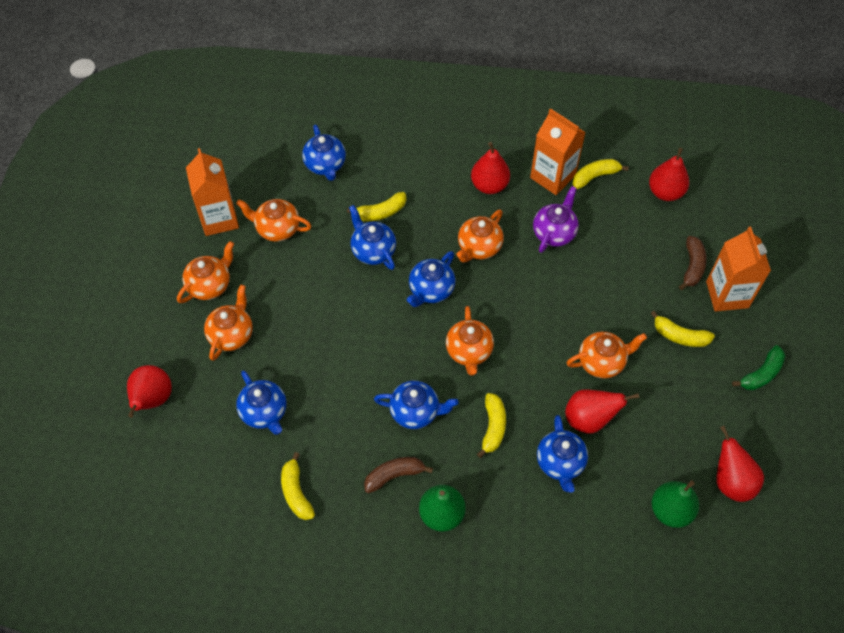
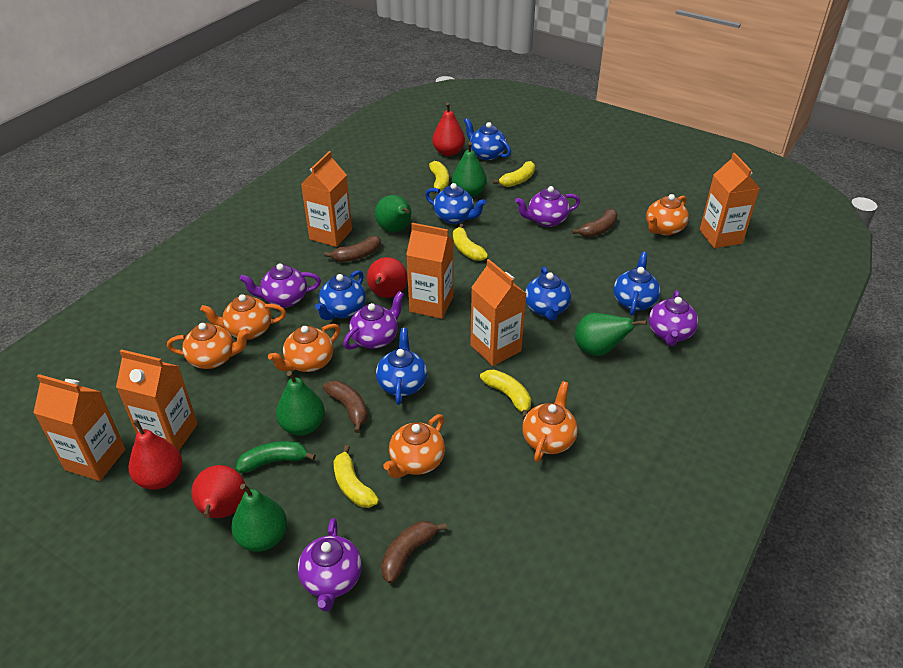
brown banana: [364,457,433,493] [679,236,707,290] = 2 -> [323,381,368,433] [324,236,381,262] [381,521,447,584] [572,209,618,237] = 4
green pear: [419,485,466,531] [652,480,699,528] = 2 -> [231,483,287,552] [276,371,325,436] [375,195,411,232] [452,142,487,197] [575,313,647,356] = 5
orange carton: [186,148,239,236] [530,108,586,195] [706,227,771,312] = 3 -> [33,374,125,481] [116,349,198,450] [301,151,352,247] [406,223,454,319] [470,259,526,366] [700,153,760,248] = 6
purple teapot: [533,186,579,253] = 1 -> [240,264,321,308] [298,518,362,611] [343,291,404,350] [515,186,580,227] [649,290,698,346] = 5
red pear: [127,365,172,418] [471,142,510,194] [565,390,639,434] [649,148,689,201] [716,425,764,502] = 5 -> [128,419,182,490] [191,465,246,518] [367,257,407,298] [432,102,465,156] = 4

